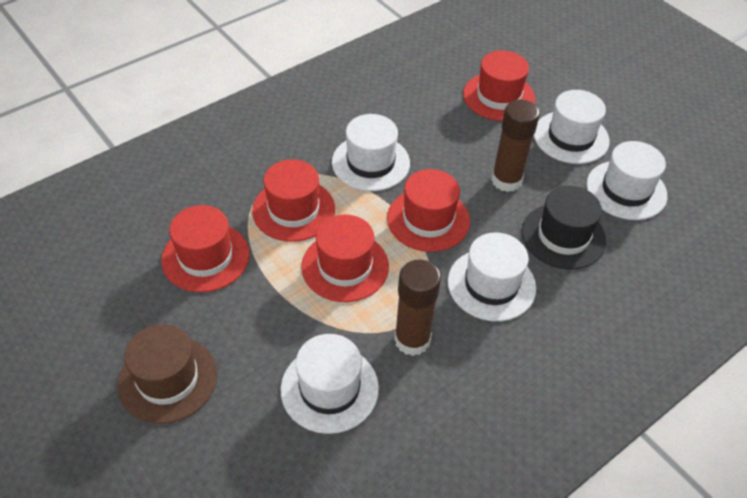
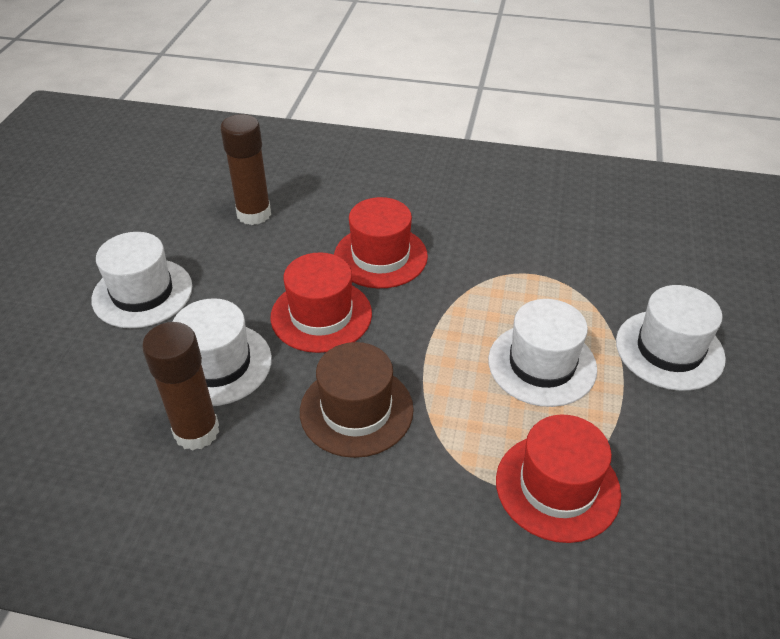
black hat: [522,186,606,270] = 1 -> none = 0
red hat: [161,205,250,292] [252,159,335,242] [301,215,389,302] [387,169,470,252] [463,50,535,121] = 5 -> [270,252,372,353] [334,197,428,288] [496,414,621,543] = 3
white hat: [281,334,379,434] [332,114,410,191] [448,232,536,321] [534,90,610,164] [586,141,667,220] = 5 -> [91,232,192,328] [173,298,272,406] [488,299,597,407] [616,285,726,391] = 4

